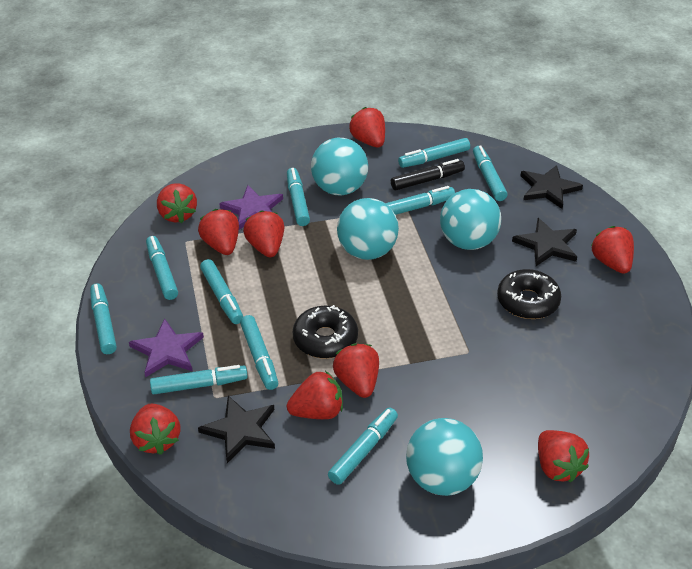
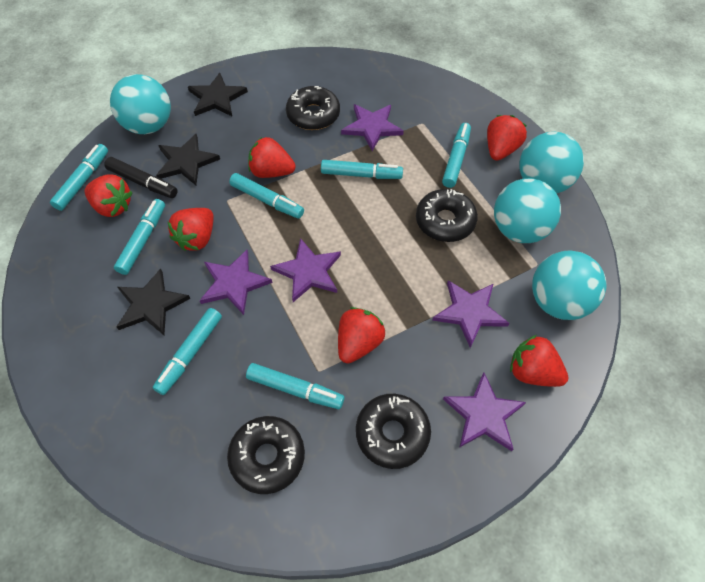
black donut: [293,305,358,359] [497,269,561,319] = 2 -> [227,416,305,494] [286,86,340,130] [356,394,431,469] [416,189,478,242] = 4
purple star: [129,319,204,377] [219,185,283,230] = 2 -> [199,250,272,315] [270,238,341,302] [341,104,404,151] [432,280,510,348] [443,372,526,451] = 5
red strawberry: [130,404,180,455] [157,183,197,223] [198,209,239,255] [243,210,284,257] [287,371,343,419] [333,343,379,398] [349,107,385,147] [538,430,589,482] [591,226,634,274] = 9 -> [84,174,133,217] [167,208,214,251] [248,137,296,178] [338,307,385,363] [487,115,527,160] [510,335,568,387] = 6
turquoise marker: [90,283,117,354] [146,236,178,300] [150,365,248,394] [200,259,243,324] [240,315,278,390] [287,168,310,226] [328,408,398,485] [385,186,455,215] [398,138,470,168] [473,145,508,201] = 10 -> [50,144,108,211] [114,199,165,275] [153,308,222,395] [229,173,304,219] [246,363,345,409] [321,160,403,179] [442,123,471,188] = 7

